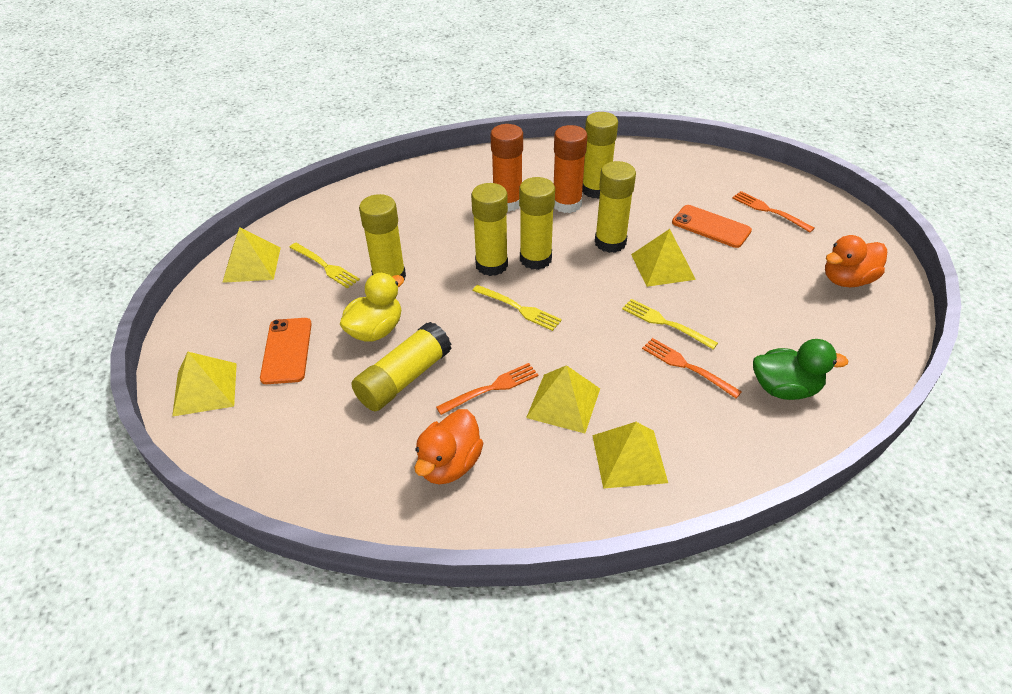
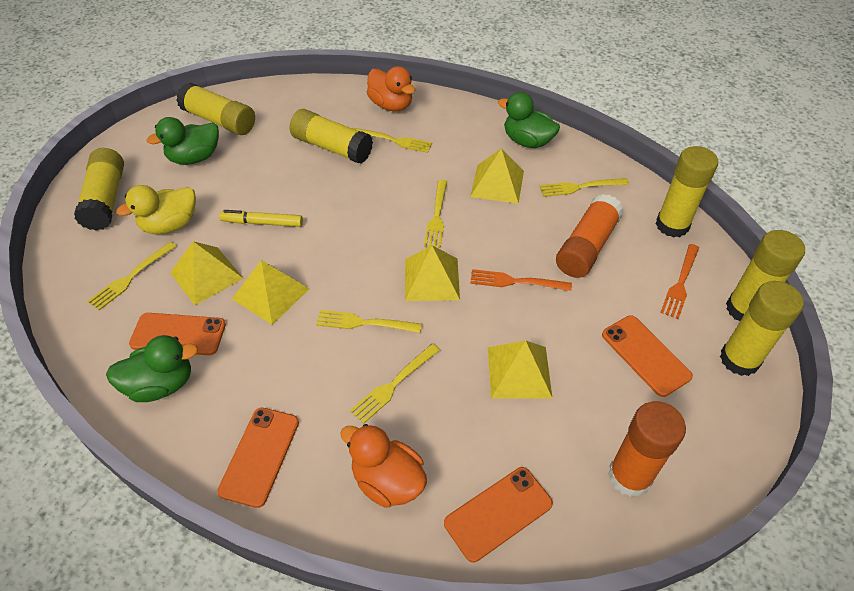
green duck: [753,339,848,400] = 1 -> [106,335,198,402] [147,117,219,165] [498,92,560,148] = 3
orange fork: [436,363,539,415] [642,338,742,398] [732,191,815,232] = 3 -> [470,269,572,291] [660,244,699,319] = 2
orange phone: [260,318,312,384] [672,205,752,248] = 2 -> [129,313,226,355] [217,408,299,508] [444,467,553,562] [602,315,693,397] = 4
yellow fork: [289,243,360,289] [472,285,562,331] [622,299,718,349] = 3 -> [88,242,177,310] [316,310,422,333] [350,344,440,424] [352,128,432,153] [424,180,447,248] [540,178,629,197] = 6
yellow marker: none = 0 -> [219,210,303,227] = 1

